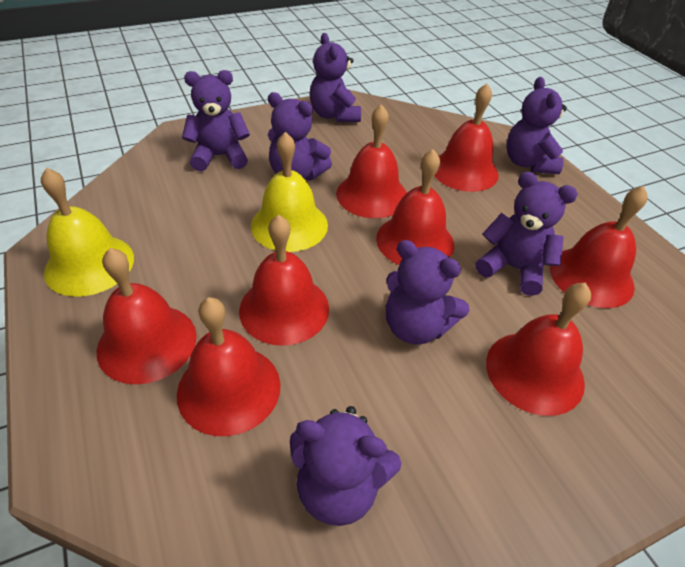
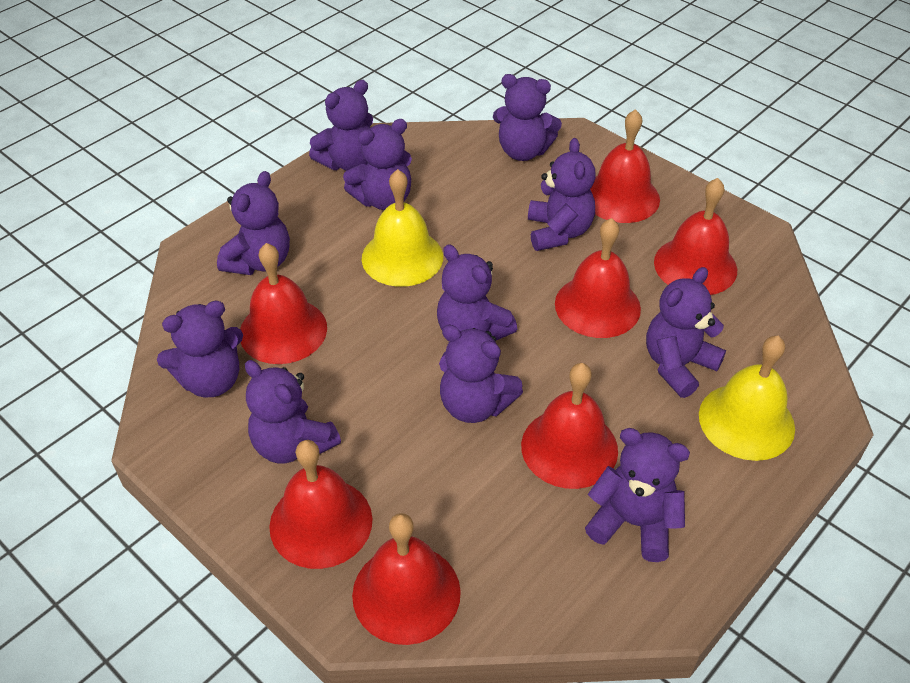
purple teddy bear: [182,70,250,171] [268,92,332,181] [290,406,402,526] [310,33,361,122] [386,240,469,345] [476,172,578,296] [507,77,567,174] = 7 -> [157,301,243,397] [217,171,290,275] [245,360,341,463] [309,80,373,171] [343,119,412,210] [437,244,517,340] [439,325,523,423] [493,74,562,161] [528,138,596,251] [585,428,690,562] [646,267,726,398] = 11
red bell: [97,248,197,384] [177,297,280,436] [239,214,329,346] [336,104,407,218] [376,149,454,265] [434,84,498,192] [486,283,591,416] [550,186,648,308] = 8 -> [240,243,327,364] [269,440,373,569] [352,513,461,645] [521,363,618,489] [555,218,641,338] [590,109,660,223] [654,178,737,295] = 7

